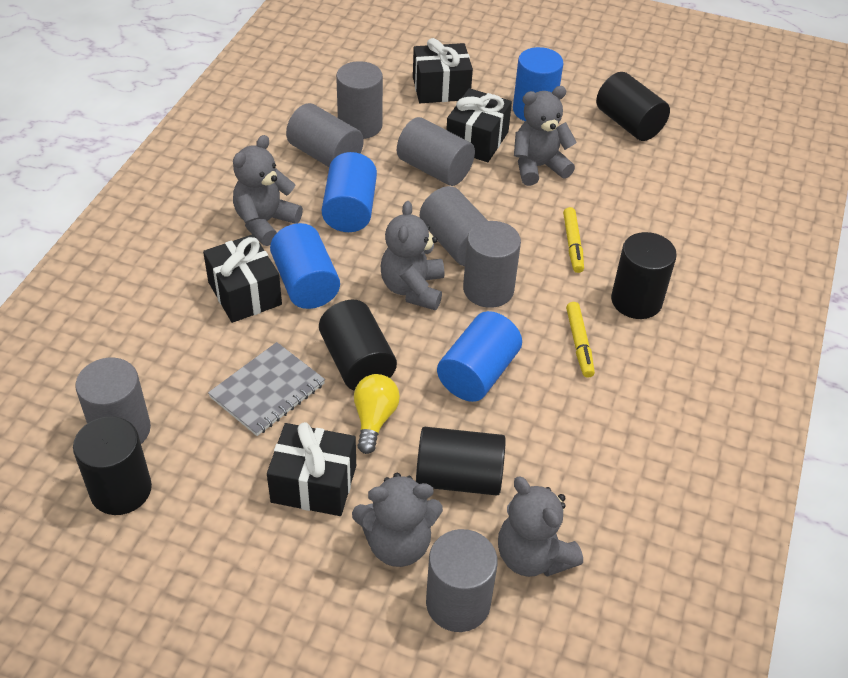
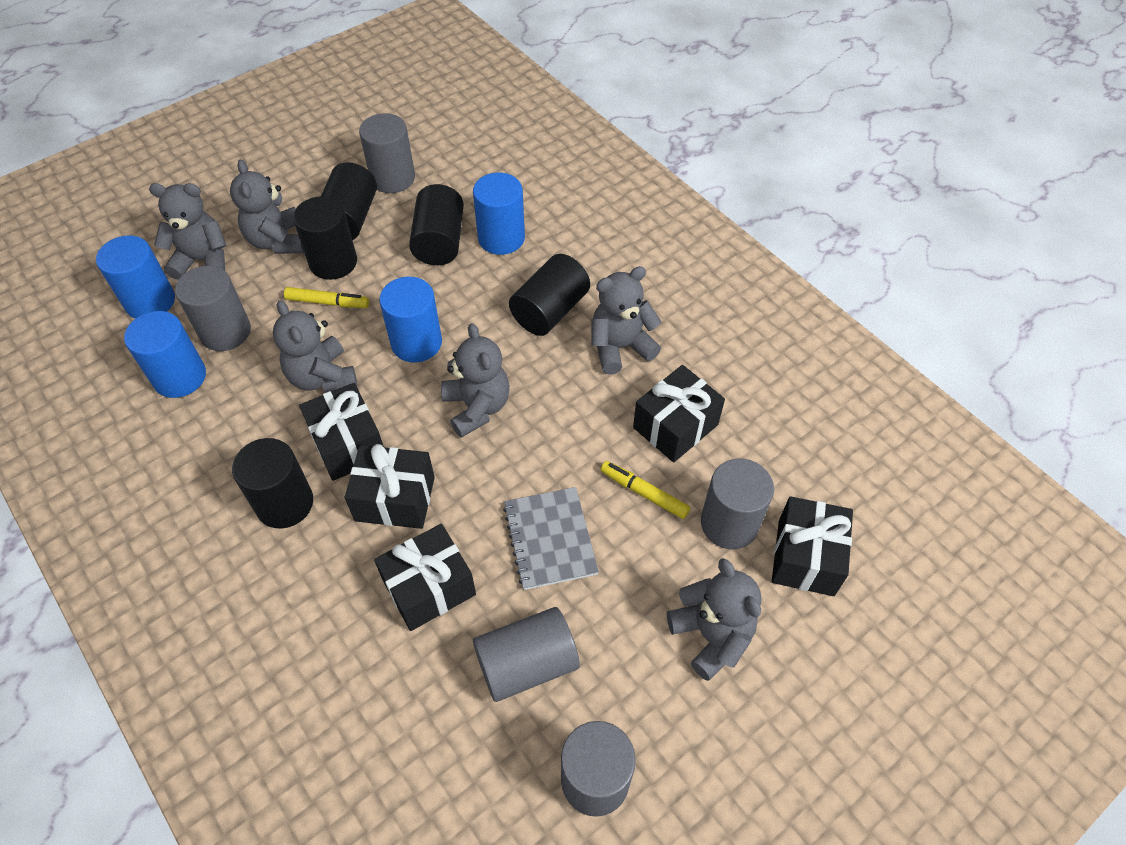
black gift: [203,234,282,323] [267,422,356,516] [413,38,473,103] [446,88,512,162] = 4 -> [299,383,384,481] [345,444,435,529] [374,524,476,631] [633,365,725,463] [772,496,853,596] = 5
grey cylinder: [75,358,151,444] [286,103,364,167] [336,61,383,139] [397,117,475,186] [420,186,488,266] [426,529,498,632] [463,221,521,308] = 7 -> [175,266,251,351] [359,113,415,193] [473,607,580,702] [561,721,636,817] [701,459,774,549] = 5
grey teddy bear: [233,135,303,246] [352,473,443,567] [381,201,444,310] [498,477,583,577] [514,86,577,186] = 5 -> [149,183,227,280] [230,159,304,254] [273,300,357,393] [441,323,510,438] [592,266,661,375] [667,558,761,681] = 6
yellow light bulb: [354,374,400,454] = 1 -> none = 0

